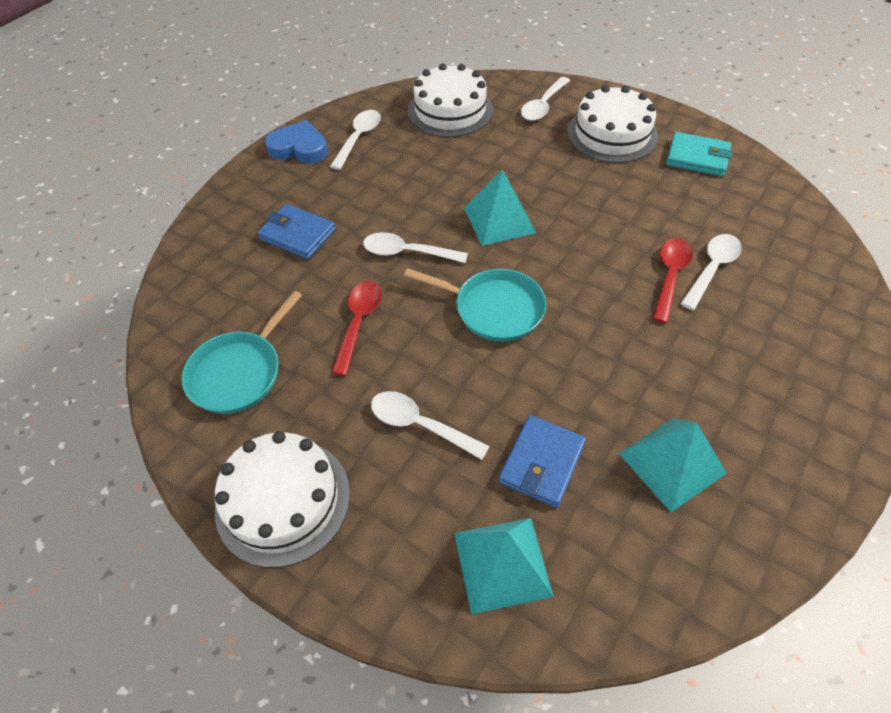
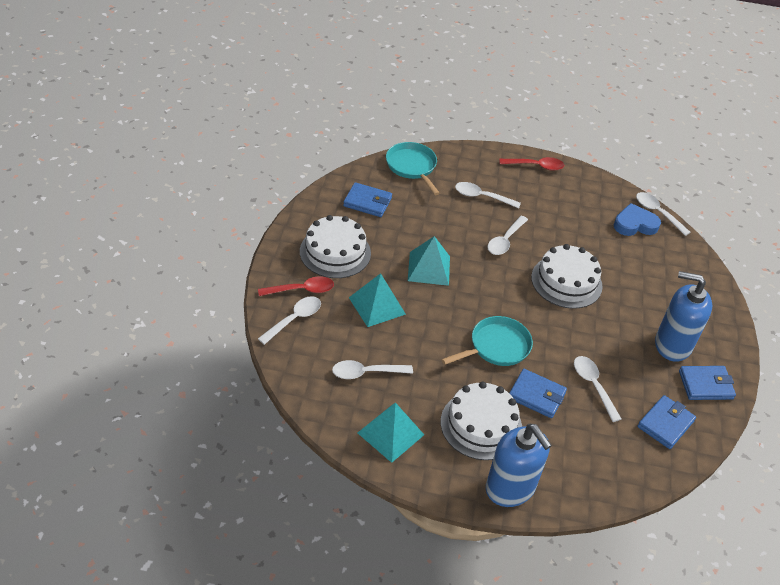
blue soap dispenser: none = 0 -> [486,424,552,507] [655,271,712,362] = 2
blue wallet: [258,204,336,259] [499,415,586,508] = 2 -> [343,182,392,217] [509,369,567,418] [637,395,696,449] [679,366,736,400] = 4
turquoise wallet: [666,132,732,176] = 1 -> none = 0
white spoon: [330,110,381,170] [363,232,468,263] [371,391,490,460] [521,77,570,121] [680,234,742,310] = 5 -> [258,296,321,345] [332,360,413,379] [455,182,521,208] [487,216,528,255] [574,356,621,422] [636,192,691,236] = 6

